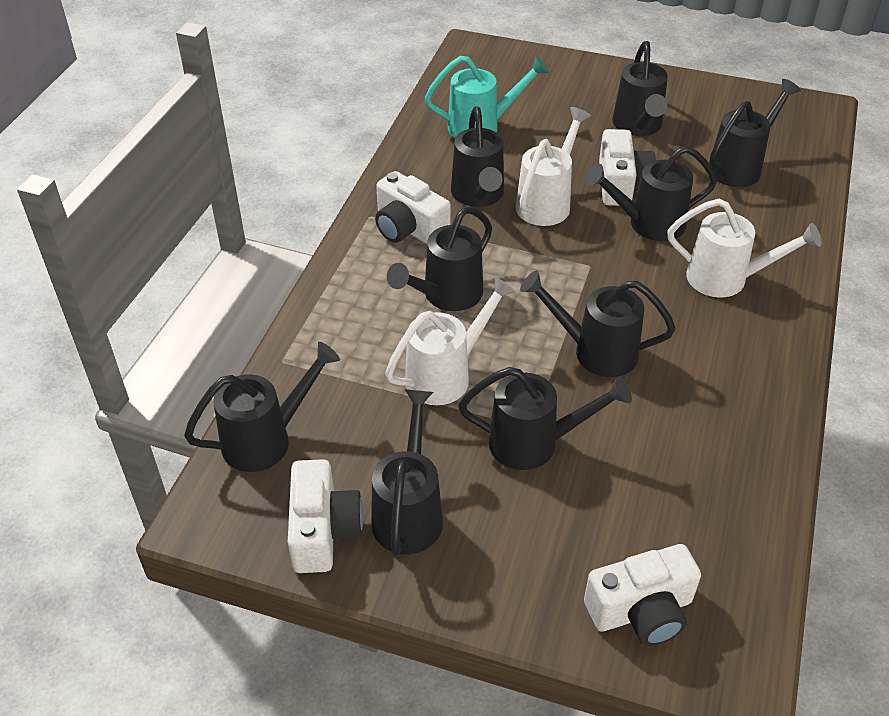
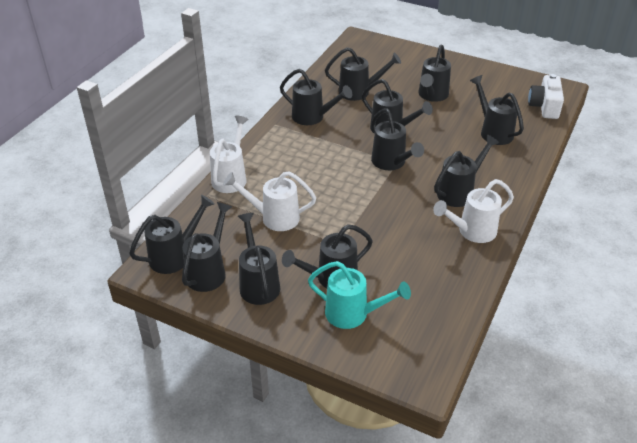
black watering can: [184,342,340,472] [371,389,443,555] [387,207,492,311] [451,107,504,207] [458,367,632,470] [520,271,675,377] [585,146,717,241] [613,41,668,136] [709,79,801,187] = 9 -> [129,195,214,274] [182,202,232,292] [238,213,280,305] [280,69,352,125] [282,224,373,288] [325,47,401,101] [362,79,433,134] [371,108,424,170] [418,45,451,102] [434,134,499,207] [470,75,524,145] = 11
white camera: [288,459,363,573] [375,171,451,244] [584,544,701,646] [599,129,656,206] = 4 -> [528,74,564,119] = 1

